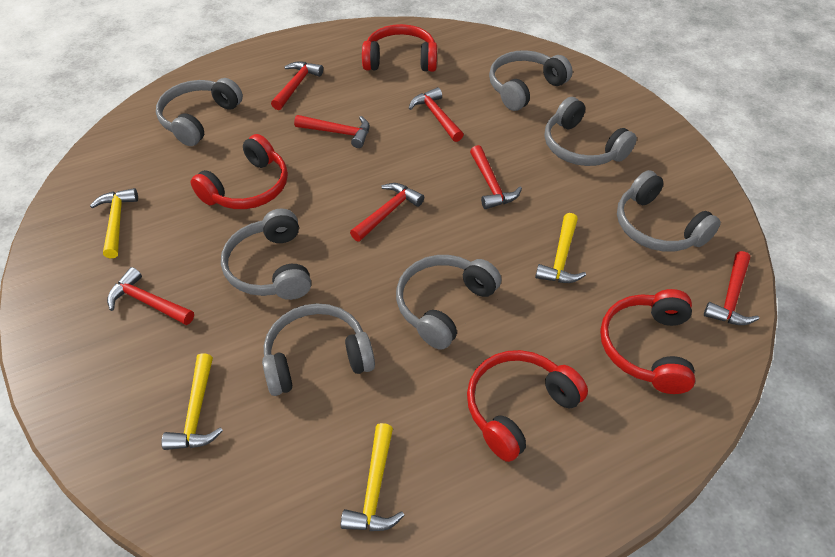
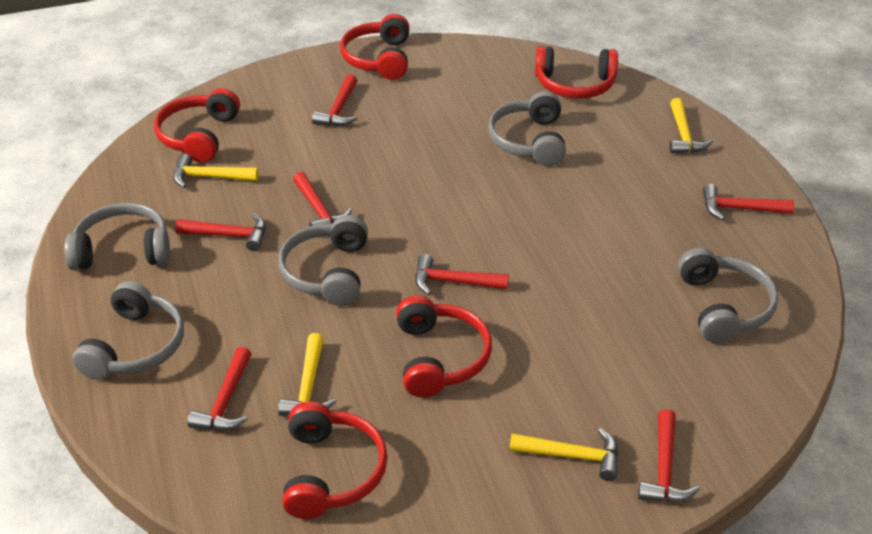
grey headphones: [156,78,243,146] [221,208,311,300] [262,303,375,396] [396,255,501,350] [489,50,573,111] [545,97,637,166] [617,170,721,252] = 7 -> [64,203,170,271] [72,281,184,380] [278,215,368,306] [488,91,566,166] [678,248,778,343] = 5
red headphones: [191,134,288,209] [362,24,437,72] [467,350,588,462] [600,289,695,394] = 4 -> [154,88,240,162] [282,401,388,519] [340,14,410,80] [396,296,492,397] [535,46,618,99] = 5

